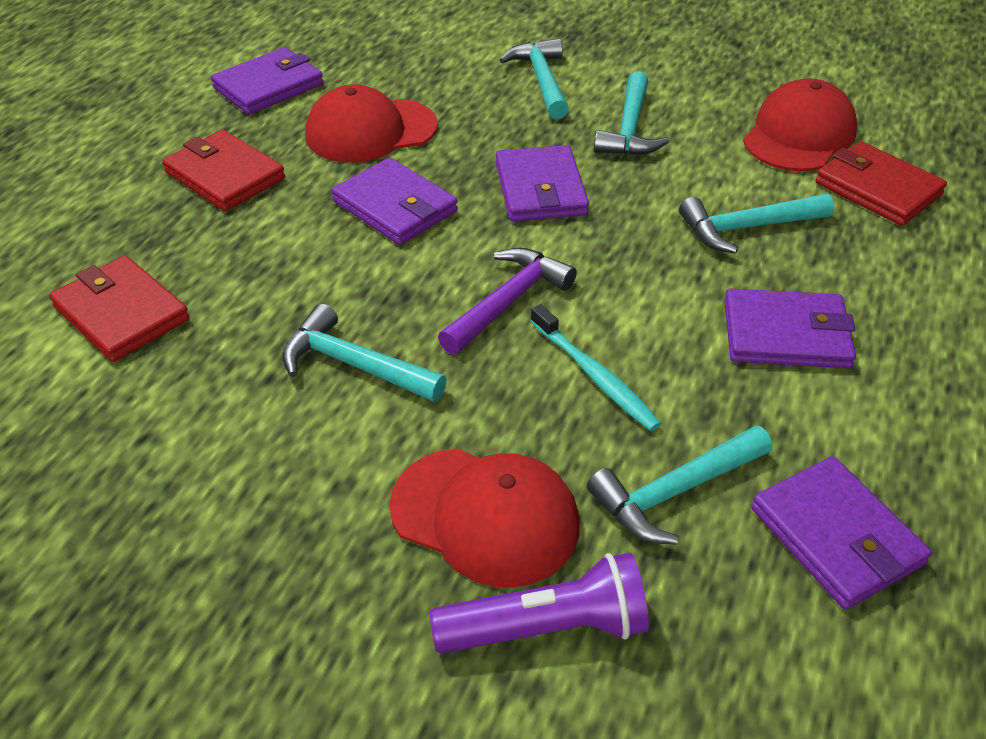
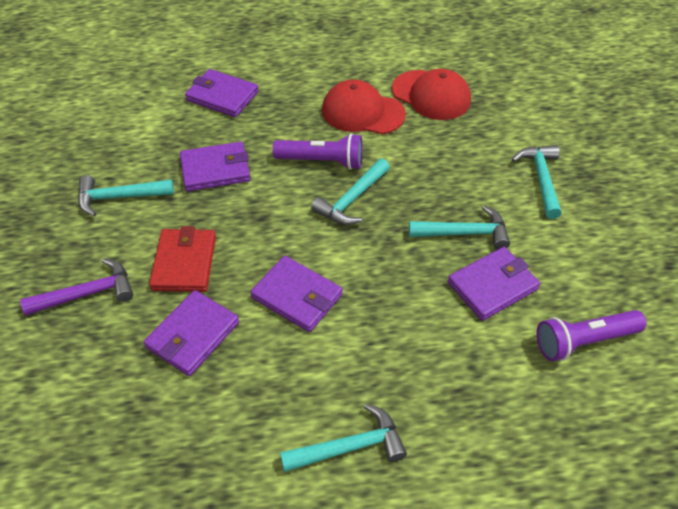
purple flashlight: [429,553,649,653] = 1 -> [272,133,363,170] [537,310,647,361] = 2
red cap: [305,84,438,163] [389,448,579,588] [743,78,857,171] = 3 -> [322,80,406,134] [392,69,471,120] = 2
red wallet: [49,255,190,362] [162,129,285,211] [815,141,947,226] = 3 -> [149,226,216,292] = 1
turquoise toothbrush: [531,304,662,431] = 1 -> none = 0

